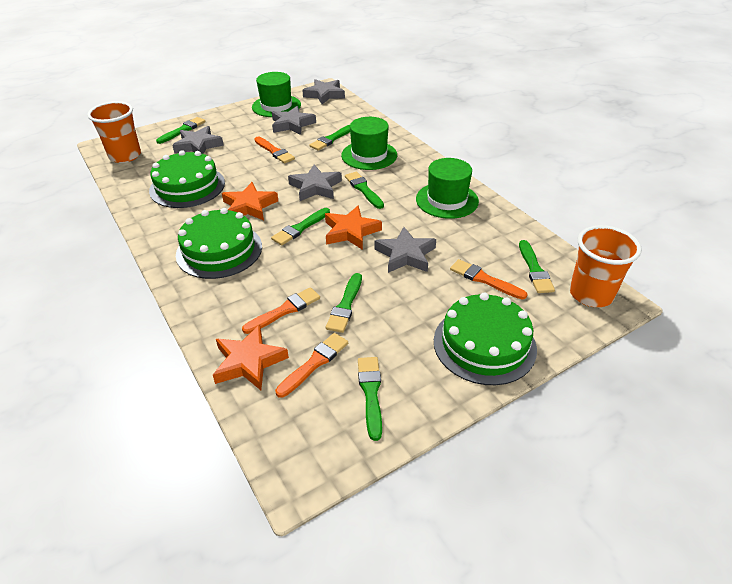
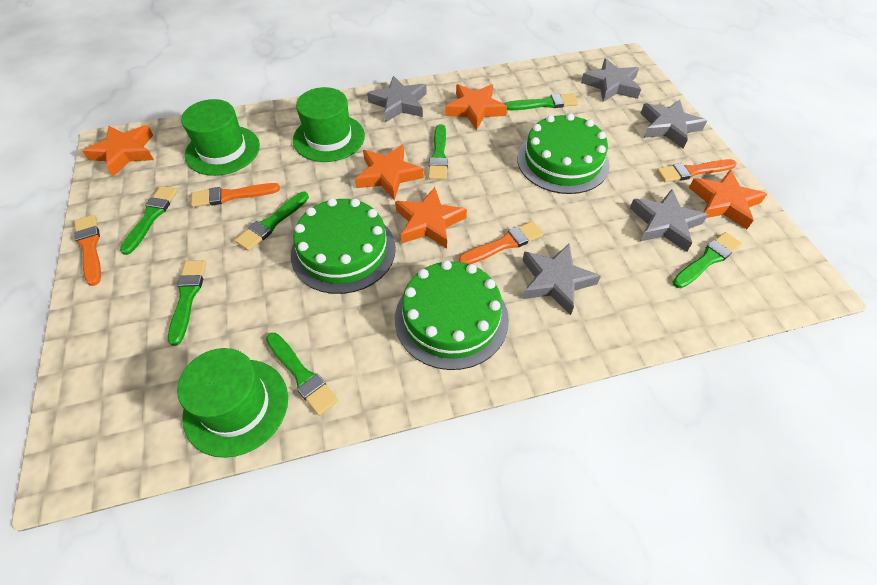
orange cup: [87,101,141,163] [570,225,642,307] = 2 -> none = 0
orange star: [213,325,289,390] [222,182,278,220] [325,206,382,250] = 3 -> [82,125,154,177] [355,145,424,201] [395,187,467,249] [445,84,507,130] [689,169,767,229] = 5

